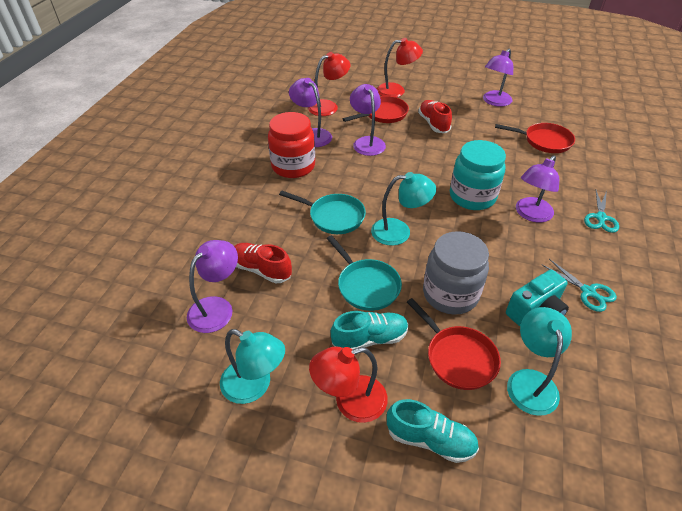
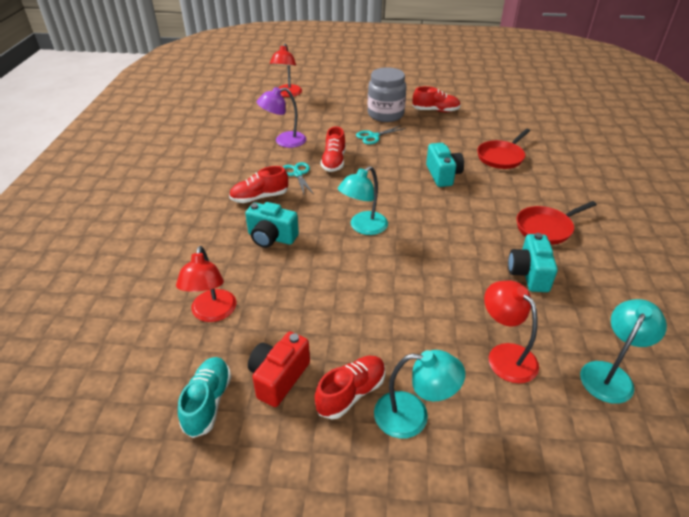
purple lamp: [187,240,238,333] [289,78,332,147] [350,84,386,156] [483,49,513,107] [516,155,559,223] = 5 -> [257,87,306,148] = 1
red camera: none = 0 -> [248,332,310,407] = 1
red jar: [268,112,315,178] = 1 -> none = 0
red pan: [343,96,409,123] [407,298,501,390] [495,123,575,153] = 3 -> [477,129,530,169] [517,201,597,245] = 2
red shoe: [234,243,292,283] [418,100,452,133] = 2 -> [229,166,288,203] [315,356,385,419] [321,126,346,172] [413,86,461,112] = 4
turquoise camera: [506,270,569,326] = 1 -> [245,202,299,248] [426,143,464,187] [508,233,558,292] = 3
turquoise jar: [450,140,506,210] = 1 -> none = 0
turquoise pan: [279,191,366,234] [327,235,402,311] = 2 -> none = 0
turquoise shoe: [331,311,408,350] [387,399,479,463] = 2 -> [178,357,231,438] = 1

